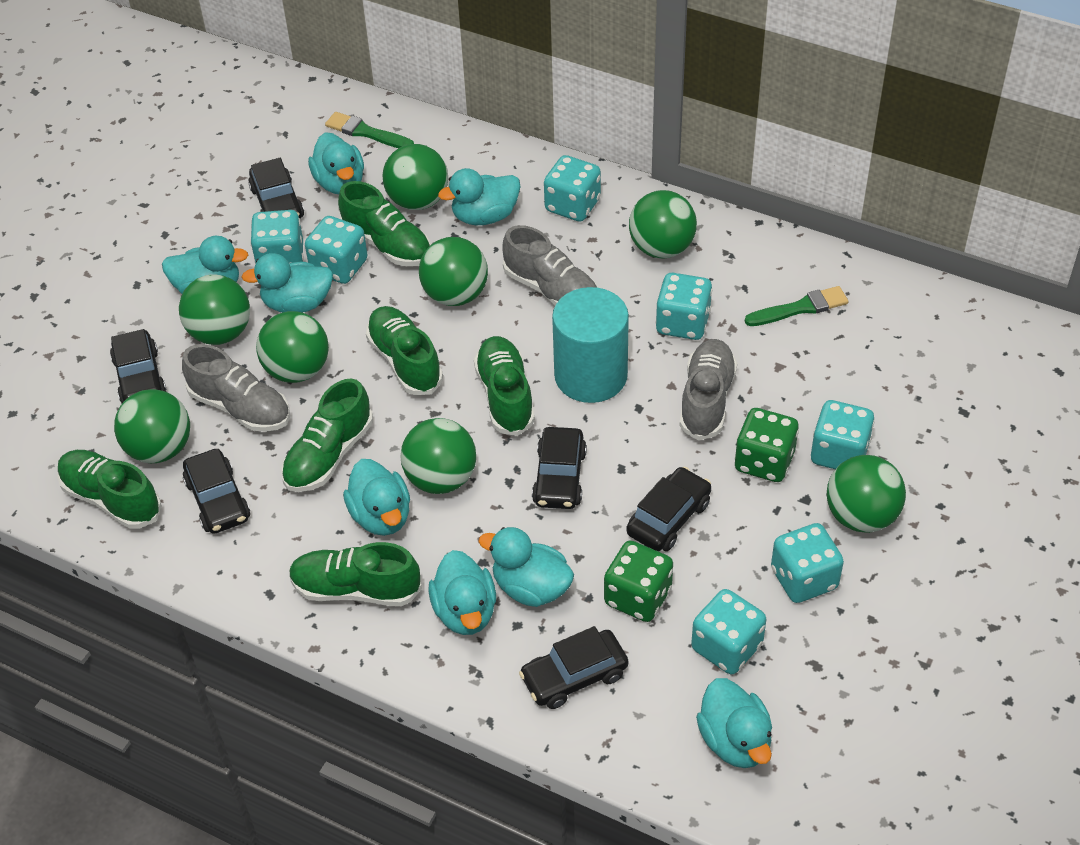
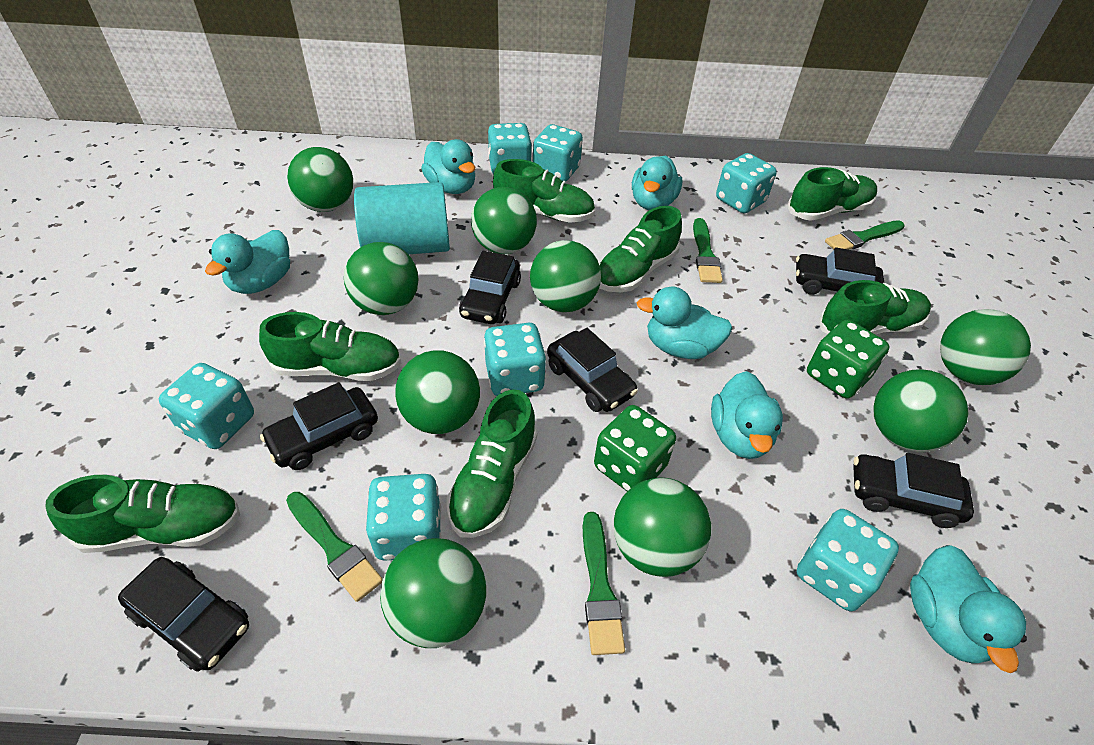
green ball: [114,389,190,463] [179,274,250,345] [256,311,329,383] [382,144,448,210] [401,418,476,494] [419,237,488,306] [629,190,697,259] [827,455,906,533] = 8 -> [287,147,353,212] [344,242,419,315] [380,538,486,648] [395,350,480,434] [471,187,537,254] [530,240,601,312] [614,478,711,577] [873,369,969,452] [940,309,1031,385] = 9
green brush: [325,112,414,148] [745,286,848,326] = 2 -> [286,492,383,602] [583,512,625,655] [693,218,723,283] [825,220,904,250] = 4
green shoe: [57,450,162,529] [281,379,373,492] [289,542,422,606] [338,181,431,266] [366,306,443,395] [474,336,535,436] = 6 -> [45,475,240,553] [259,312,401,381] [447,389,538,538] [493,159,595,223] [599,206,682,292] [787,167,877,221] [819,280,931,335] = 7
grey shoe: [182,344,290,432] [502,225,598,305] [680,339,737,441] = 3 -> none = 0
turquoise duck: [162,236,248,294] [242,253,333,313] [308,132,364,194] [343,459,410,536] [428,550,496,635] [438,168,520,225] [478,527,574,607] [696,678,772,768] = 8 -> [205,230,290,294] [421,139,475,194] [632,156,682,210] [637,286,733,359] [711,371,783,459] [910,545,1027,673] = 6

